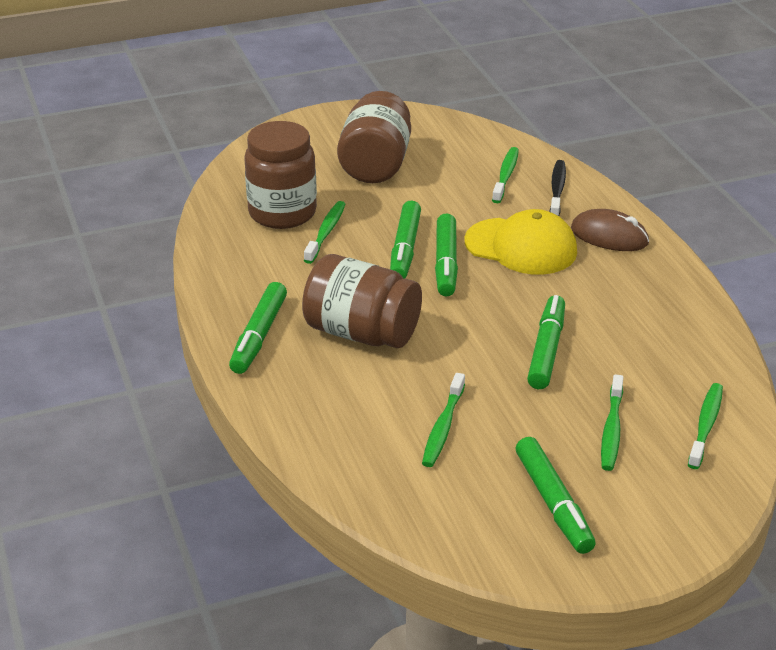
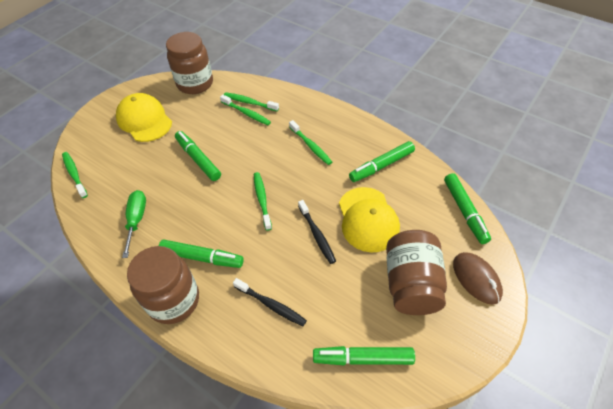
black toothbrush: [549,160,566,216] = 1 -> [233,278,307,326] [298,200,336,264] = 2
green screwdriver: none = 0 -> [122,190,146,258] = 1
yellow cap: [464,209,577,275] = 1 -> [116,93,172,142] [339,187,400,252] = 2

